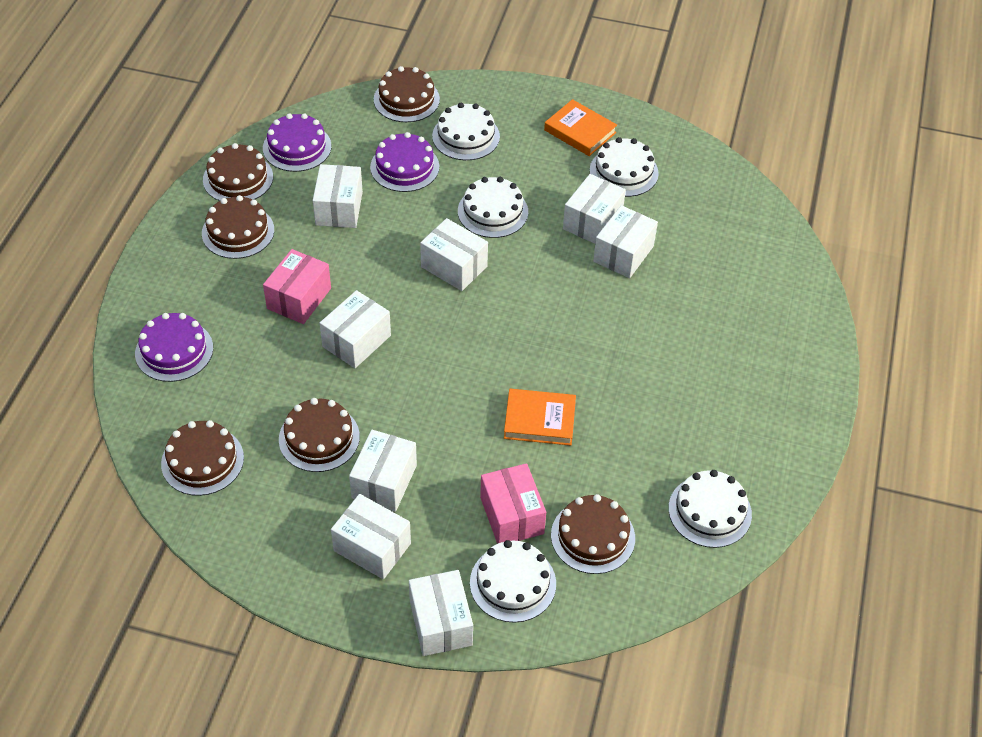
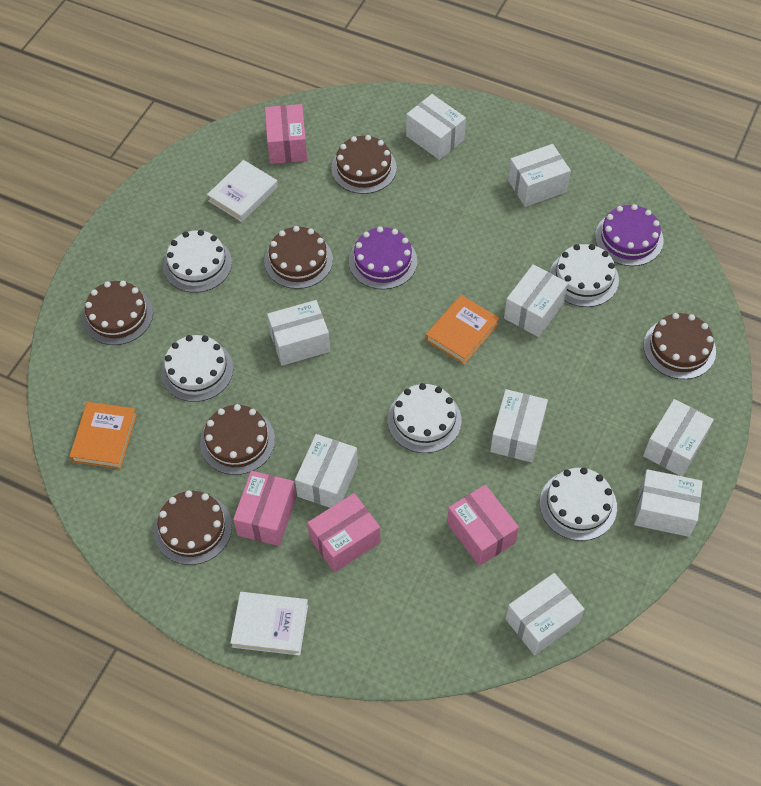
pink box: [263,249,331,324] [480,463,546,544] = 2 -> [233,471,296,546] [265,104,307,164] [307,493,380,572] [447,485,519,566] = 4
purple cake: [135,313,213,382] [263,113,331,172] [370,132,439,192] = 3 -> [349,226,417,289] [595,204,663,266] = 2
white book: none = 0 -> [207,160,278,222] [230,592,308,656] = 2
white box: [313,164,363,228] [320,290,391,368] [331,494,411,579] [349,430,417,512] [409,570,473,656] [420,218,488,291] [563,174,626,244] [593,205,658,278] = 8 -> [267,300,330,366] [295,434,358,508] [406,94,466,160] [490,389,548,463] [504,264,568,337] [506,573,584,655] [508,144,571,207] [634,469,703,537] [643,399,714,476] = 9

